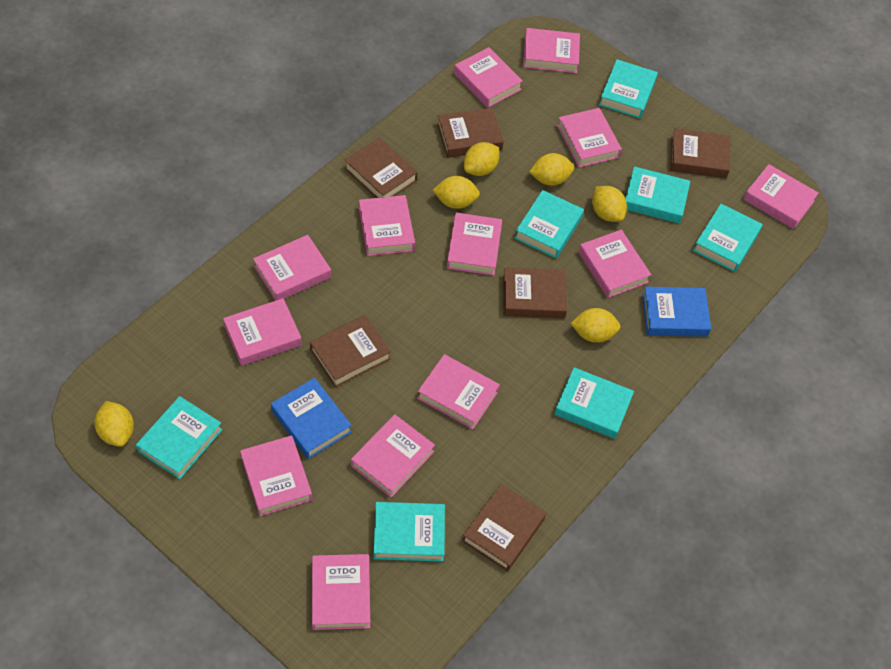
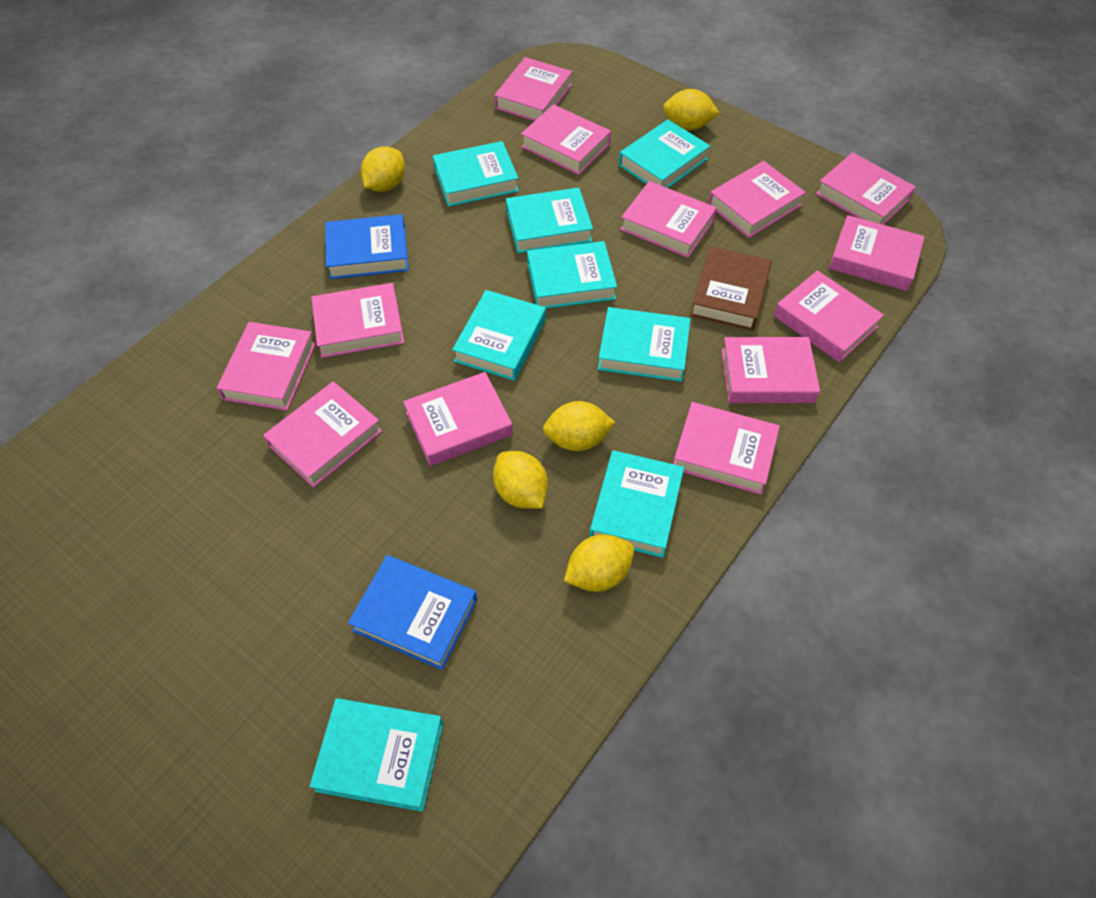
brown book: [310,315,391,387] [344,138,418,198] [437,108,504,158] [462,484,546,571] [503,267,567,319] [670,128,730,178] = 6 -> [690,246,772,331] = 1
turquoise book: [136,396,222,479] [373,502,445,562] [514,190,584,258] [554,367,634,439] [599,59,658,118] [625,166,690,224] [693,204,763,272] = 7 -> [309,698,443,812] [433,141,519,207] [452,290,546,381] [506,187,593,253] [527,241,617,308] [589,450,684,558] [598,307,690,382] [619,119,710,188] = 8
yellow lemon: [95,401,134,447] [432,176,480,209] [464,142,499,176] [529,153,574,186] [570,308,621,343] [592,186,627,222] = 6 -> [361,146,405,192] [493,451,548,509] [543,401,615,451] [564,534,634,592] [663,89,719,130] = 5

